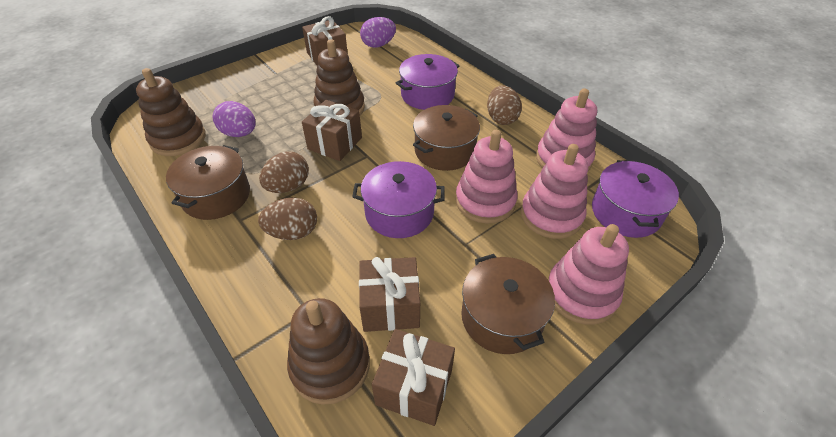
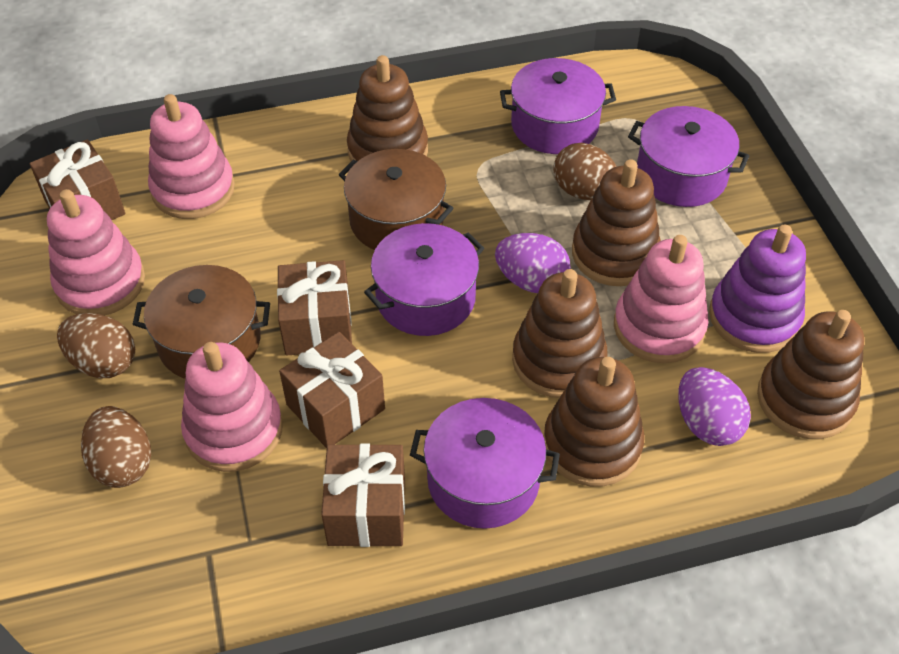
brown pot: [166,145,250,220] [413,105,480,171] [461,254,555,354] = 3 -> [133,265,270,379] [339,149,453,250] = 2
brown stacking toy: [136,68,206,156] [287,298,370,405] [313,39,365,115] = 3 -> [347,55,428,161] [512,269,608,398] [543,357,644,487] [572,159,661,286] [757,310,864,439] = 5
purple pot: [352,161,445,238] [396,54,459,110] [592,160,679,238] = 3 -> [364,223,484,336] [410,398,560,529] [500,58,616,154] [628,106,749,207] = 4
purple stacking toy: none = 0 -> [709,225,806,353] = 1

